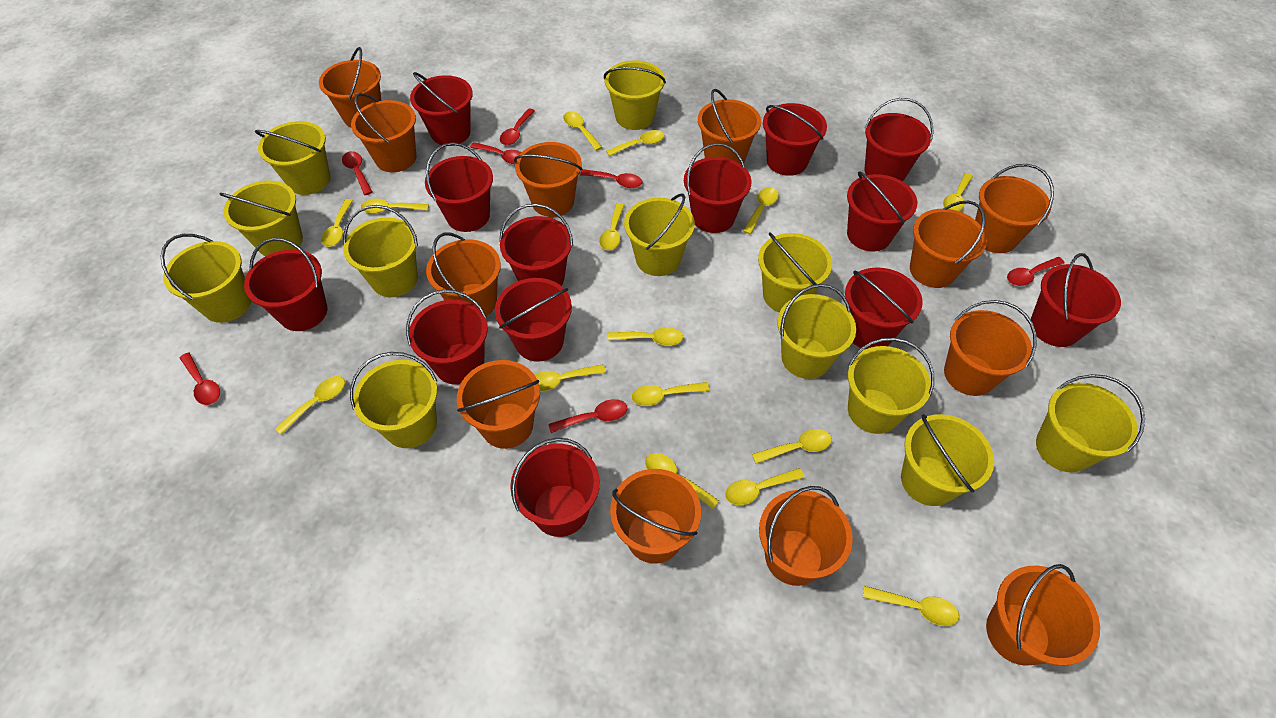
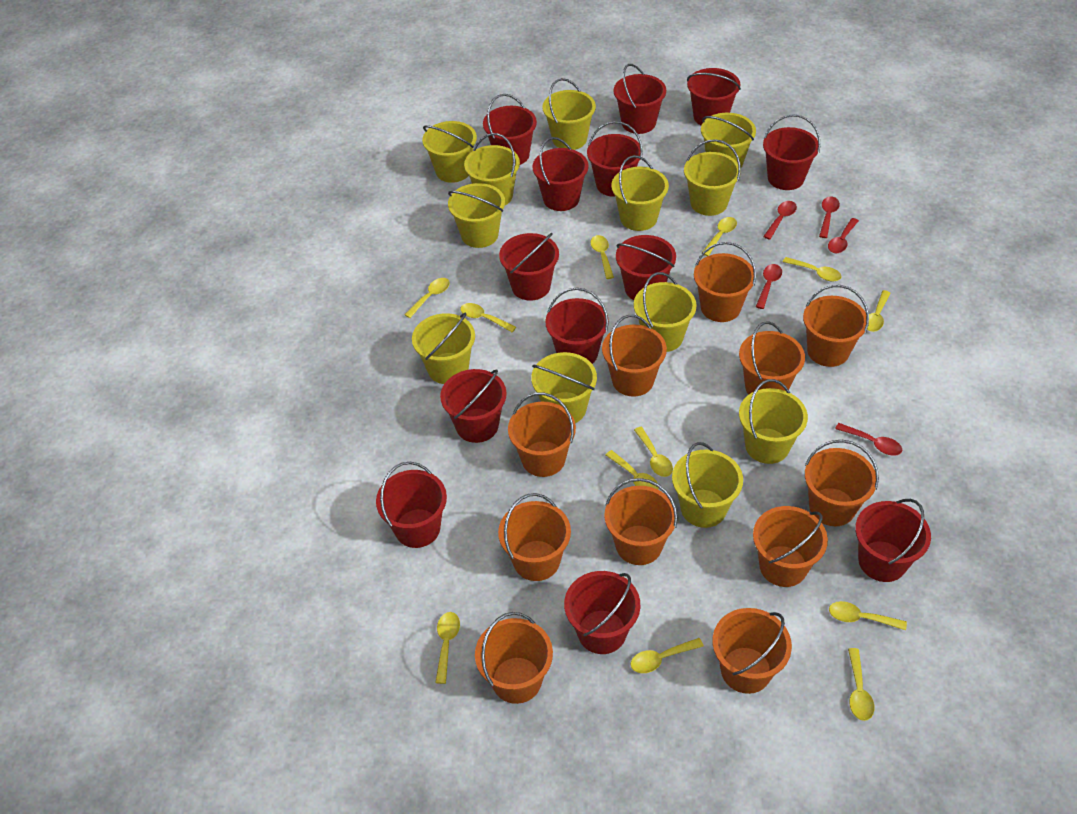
orange bucket: [319,47,382,128] [351,93,416,172] [426,233,501,316] [457,360,540,449] [514,142,582,217] [610,469,701,564] [698,89,761,164] [759,486,853,586] [910,201,987,288] [944,300,1037,396] [975,164,1054,253] [986,564,1100,666] = 12 -> [475,612,553,704] [498,493,571,581] [508,393,576,477] [602,315,667,397] [604,478,677,565] [694,242,756,322] [713,608,792,694] [739,321,805,395] [753,506,828,587] [803,285,869,367] [805,440,879,526] = 11
red spoon: [180,352,220,405] [342,151,372,195] [470,142,521,164] [500,108,535,145] [548,399,627,433] [580,169,643,188] [1007,257,1065,286] = 7 -> [756,264,782,309] [763,201,797,240] [819,197,840,238] [828,218,859,253] [835,423,902,456] = 5
yellow spoon: [275,376,345,435] [321,199,353,247] [361,198,429,214] [535,364,606,392] [563,112,602,151] [599,203,625,250] [606,130,664,156] [608,327,683,346] [632,382,709,406] [645,453,719,509] [725,468,805,505] [743,187,779,234] [752,429,832,464] [863,586,959,626] [943,173,973,211] = 15 -> [404,278,450,318] [435,612,460,684] [460,303,516,332] [590,235,614,279] [606,450,658,490] [630,638,704,673] [634,427,673,477] [702,217,737,256] [783,257,842,281] [829,601,907,630] [848,648,874,721] [867,290,891,332] = 12

